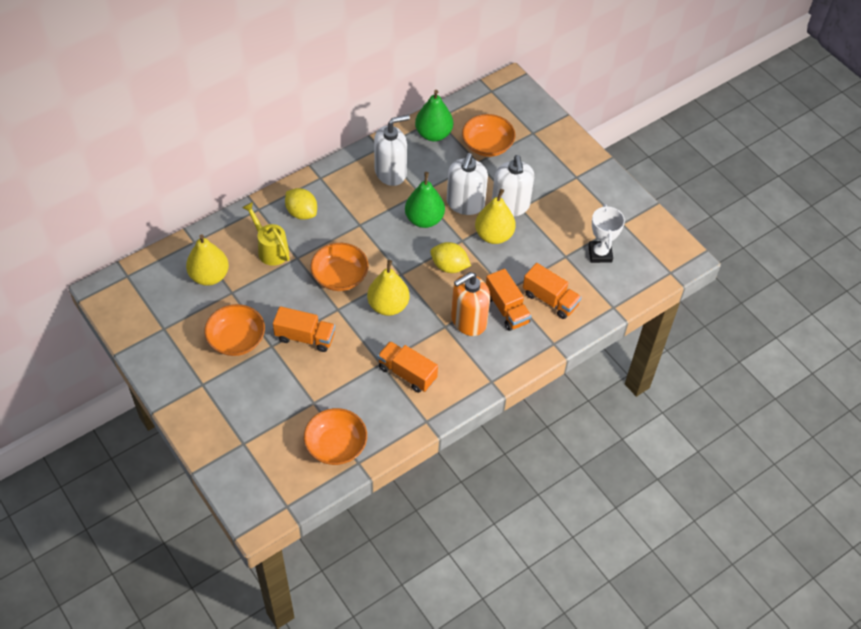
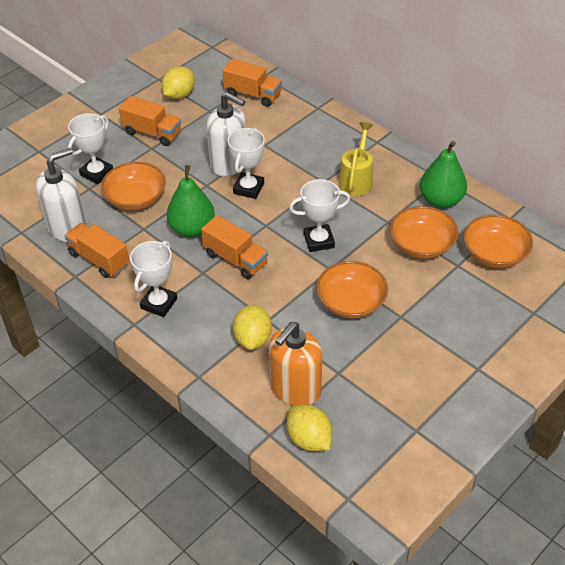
white soap dispenser: [374,115,410,186] [447,153,488,215] [492,155,534,217] = 3 -> [36,148,87,242] [206,92,246,176] = 2
white trophy: [588,204,625,263] = 1 -> [68,113,113,184] [130,241,177,317] [228,128,265,199] [289,179,350,252] = 4
yellow lemon: [285,188,317,220] [430,242,471,273] = 2 -> [162,66,195,99] [233,304,272,350] [287,405,332,451] = 3
yellow pear: [186,235,229,286] [367,260,410,316] [475,189,516,244] = 3 -> none = 0

